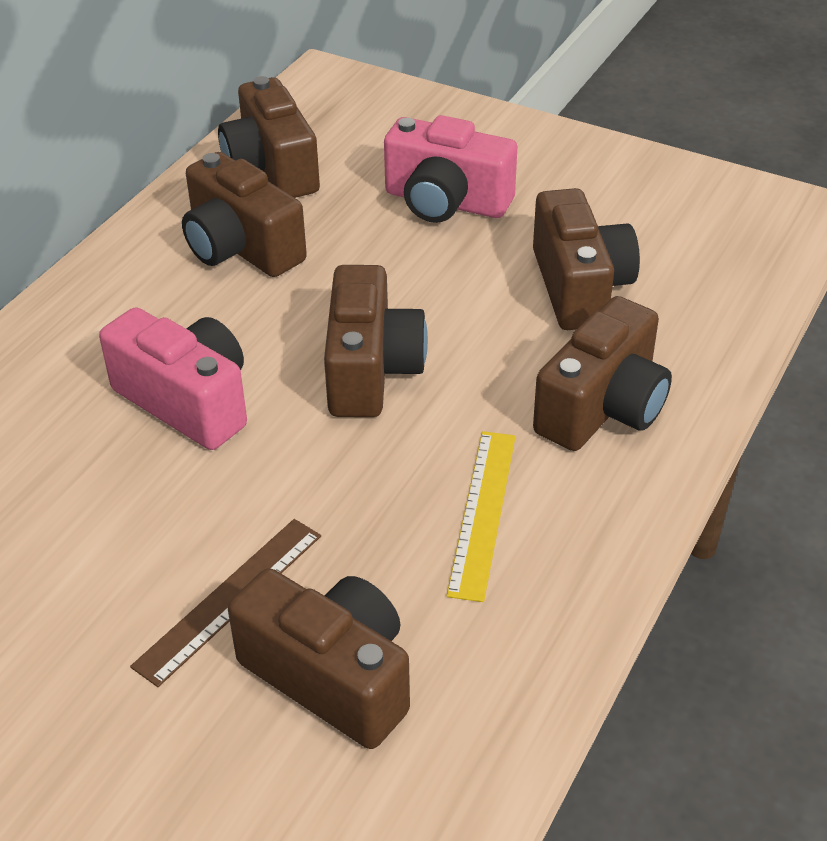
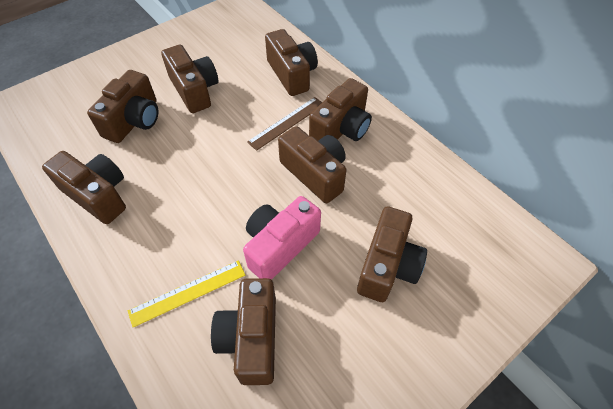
brown camera: [182,152,307,277] [218,76,320,198] [228,568,410,749] [324,265,428,417] [533,188,640,330] [533,296,672,451] = 6 -> [42,151,126,224] [87,70,158,143] [161,45,218,113] [211,278,276,385] [265,29,318,96] [278,126,347,203] [309,78,372,141] [357,207,427,302] = 8
pink camera: [99,307,247,450] [384,115,517,223] = 2 -> [243,196,321,280] = 1

